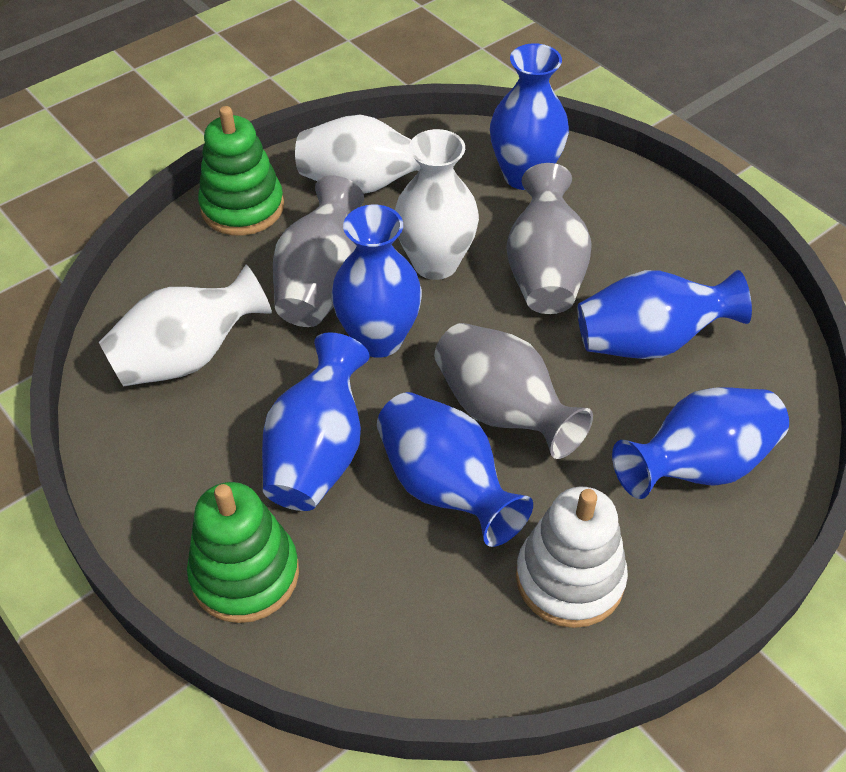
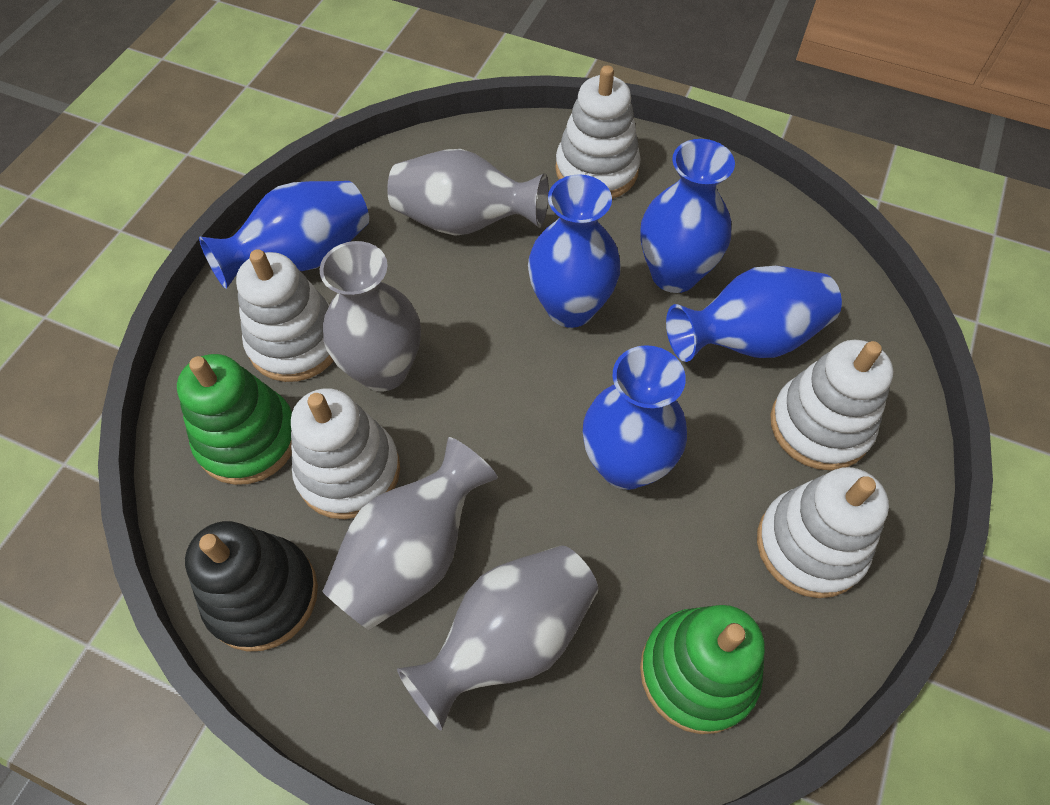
black stacking toy: none = 0 -> [185,521,318,652] = 1
blue vase: [262,332,369,511] [331,205,422,358] [377,392,533,547] [490,43,569,190] [577,270,752,359] [612,388,789,499] = 6 -> [199,181,369,289] [528,174,621,328] [583,345,687,490] [640,139,735,293] [666,266,842,362] = 5
grey vase: [273,175,364,327] [434,323,593,459] [507,163,592,314] = 3 -> [320,241,421,392] [322,437,498,630] [387,149,549,236] [397,545,598,730] = 4
white stacking toy: [516,487,628,628] = 1 -> [236,249,333,382] [291,388,400,519] [555,65,641,199] [757,467,889,598] [770,340,893,470] = 5
white vase: [99,265,272,386] [295,115,421,194] [395,129,479,280] = 3 -> none = 0

